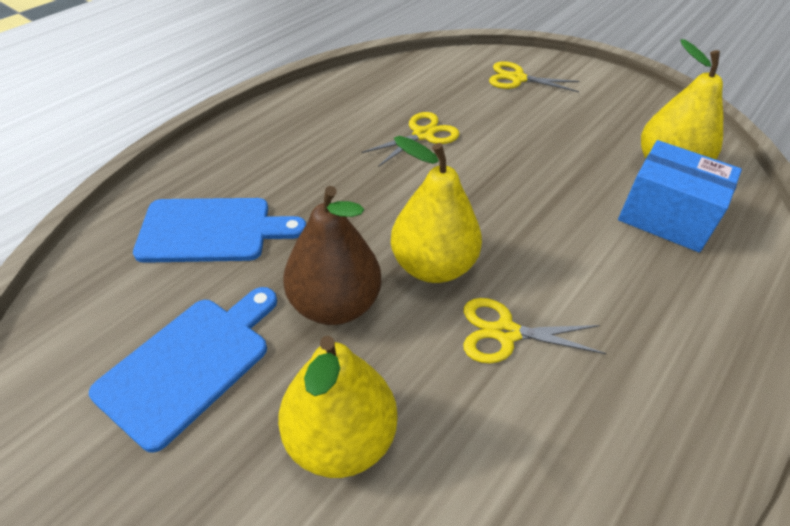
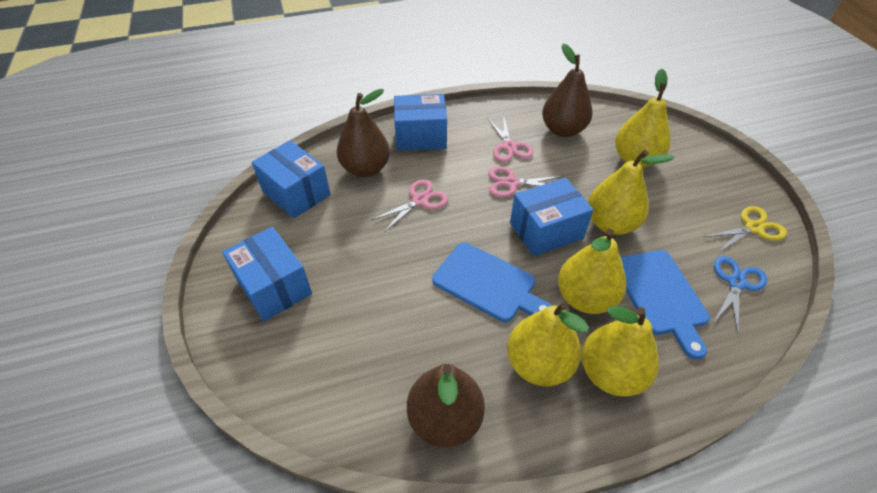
blue box: [618,140,742,252] = 1 -> [222,227,312,322] [252,140,331,218] [394,94,447,151] [510,178,593,256] = 4
blue scissors: none = 0 -> [713,256,767,334] = 1
brown pear: [283,186,381,325] = 1 -> [337,89,390,177] [407,364,485,447] [542,44,593,137] = 3
pink scissors: none = 0 -> [372,179,449,233] [487,118,533,162] [488,167,563,197] = 3
yellow pear: [278,336,397,478] [391,136,482,283] [641,39,723,160] = 3 -> [507,302,589,386] [558,229,626,314] [582,306,659,397] [588,150,675,235] [615,69,670,167] = 5
yellow scissors: [362,112,460,167] [463,298,606,363] [489,61,580,92] = 3 -> [703,206,787,252] = 1

